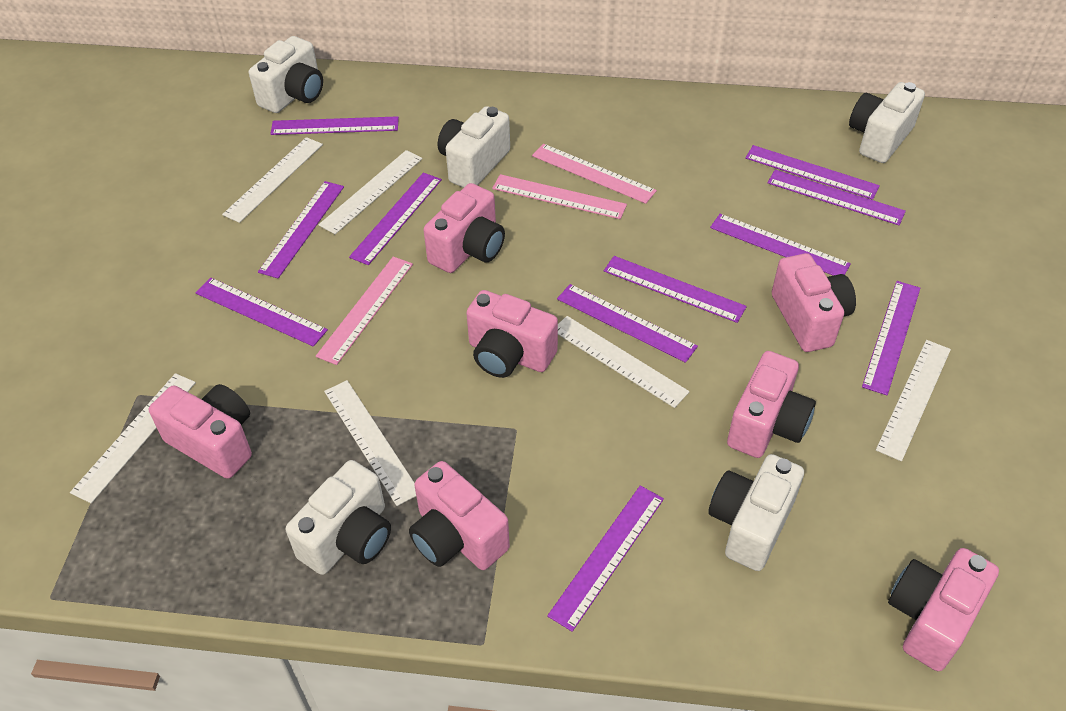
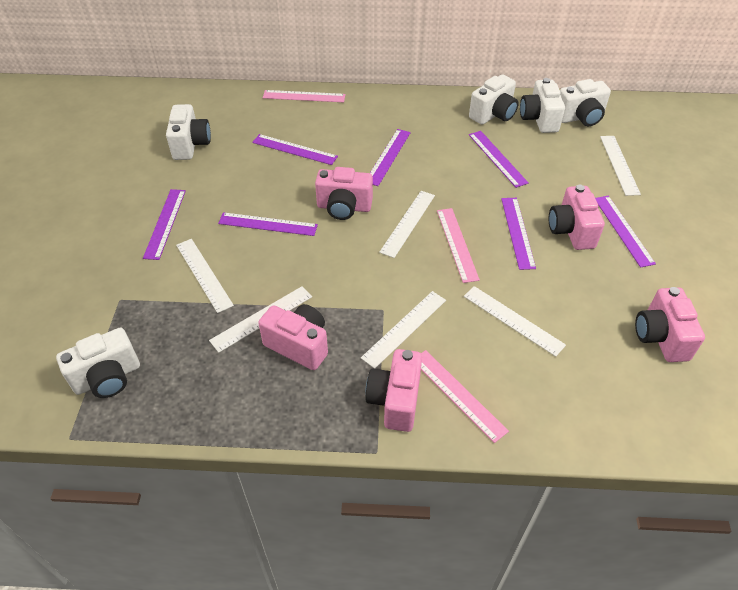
pink camera: [149,384,252,479] [409,461,510,570] [424,183,505,273] [466,290,558,378] [727,351,816,458] [772,253,856,352] [888,548,999,671] = 7 -> [258,304,328,370] [315,167,373,220] [365,349,422,432] [549,185,605,250] [635,287,705,362] = 5
purple ruler: [195,277,328,347] [258,181,344,278] [271,116,399,135] [349,173,442,265] [547,486,664,632] [557,284,698,363] [604,256,747,323] [710,214,851,276] [745,145,880,200] [768,169,906,225] [862,281,920,395] = 11 -> [143,189,186,260] [218,212,318,236] [252,134,338,165] [370,129,411,186] [469,131,528,188] [501,198,536,270] [595,196,656,268] = 7

